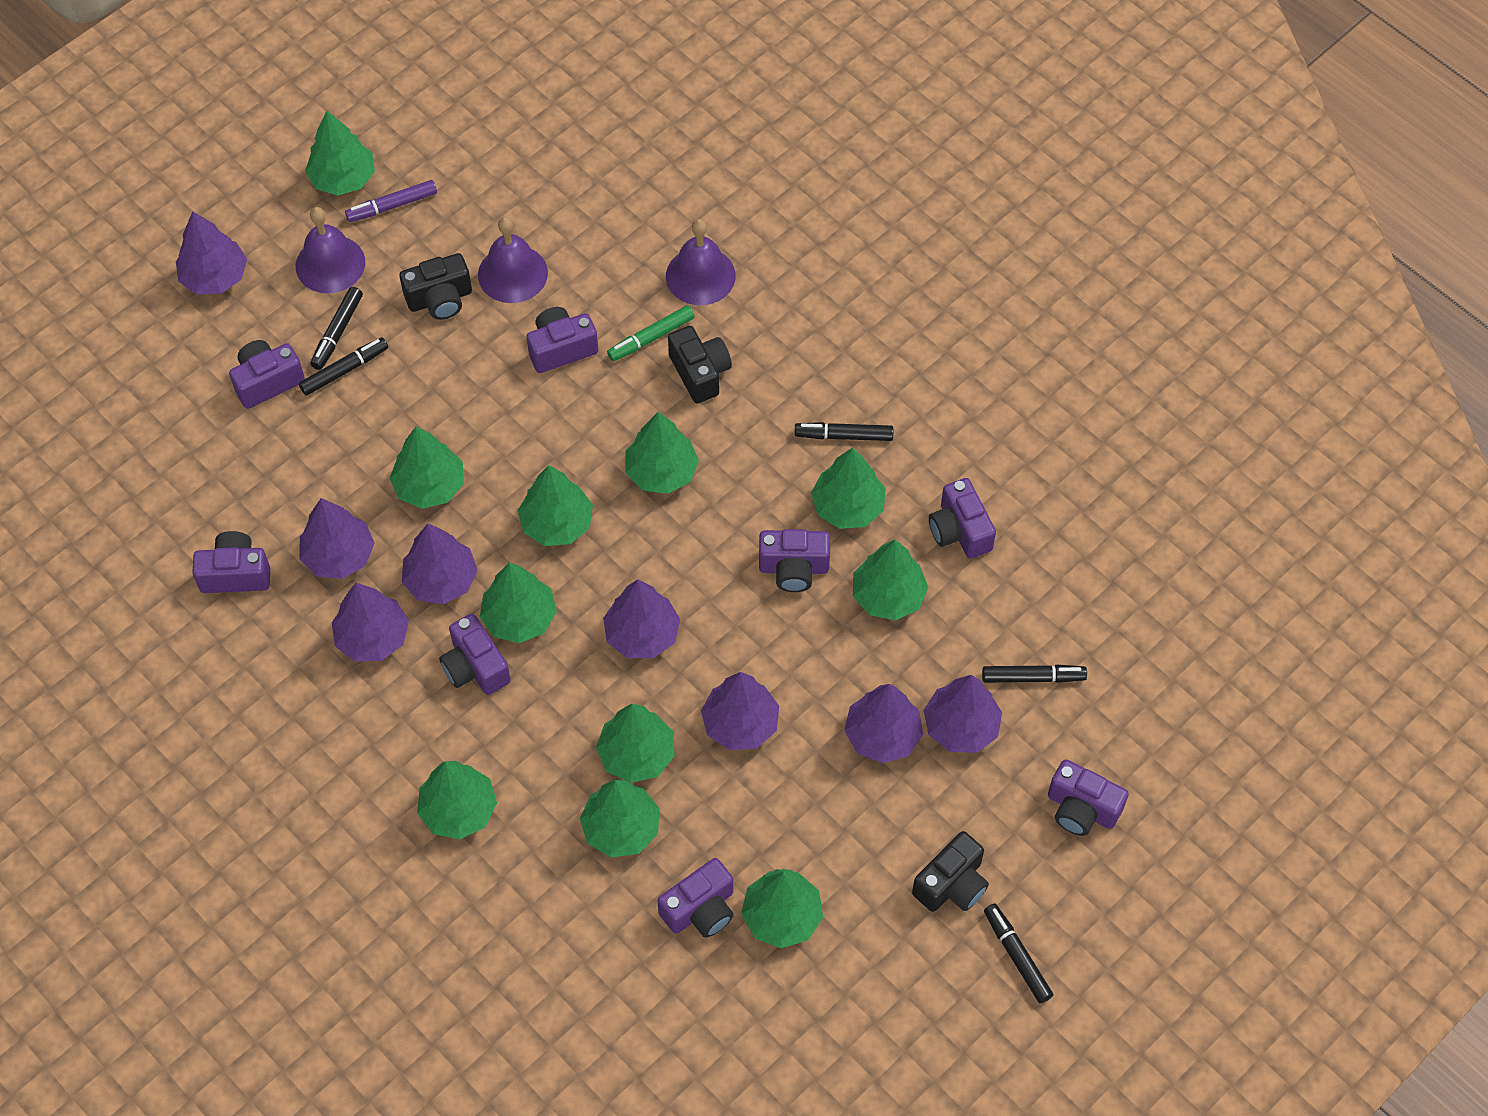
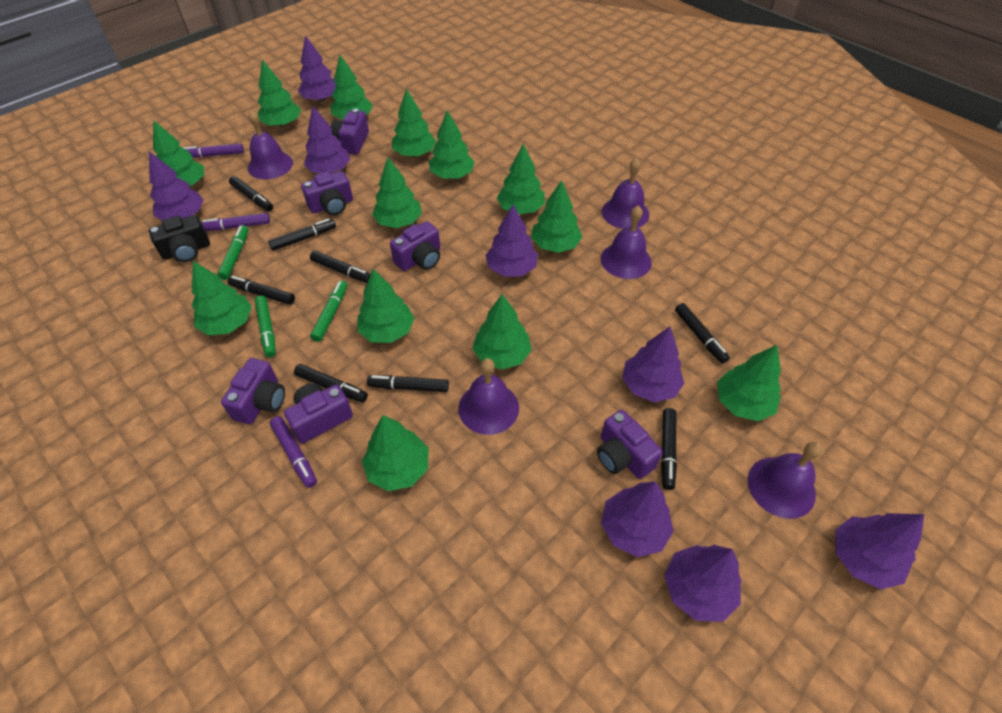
black camera: [399,253,472,320] [668,326,732,403] [912,831,989,912] = 3 -> [149,215,210,262] = 1
black marker: [299,337,388,396] [310,287,363,370] [794,422,893,441] [982,664,1087,683] [984,904,1053,1003] = 5 -> [228,276,295,305] [229,176,273,211] [268,219,336,251] [294,364,368,402] [310,251,371,283] [367,375,449,392] [661,408,677,490] [675,303,730,364] = 8
green marker: [607,305,694,361] = 1 -> [217,225,249,280] [255,295,276,357] [310,280,347,342] = 3
green tree: [305,111,375,196] [389,426,464,509] [417,761,497,839] [480,562,557,643] [518,465,593,546] [580,779,659,858] [596,704,675,783] [625,412,699,494] [741,869,823,948] [811,448,886,529] [853,540,928,620] = 11 -> [153,120,204,186] [192,261,252,336] [258,60,301,127] [330,55,373,120] [357,269,414,343] [362,415,429,491] [372,157,422,228] [392,89,436,157] [429,110,475,179] [472,294,532,370] [497,144,545,214] [531,180,582,253] [717,345,781,421] = 13
purple bell: [296,207,365,293] [478,217,548,303] [666,219,736,305] = 3 -> [248,110,293,179] [458,358,519,435] [601,158,649,229] [601,206,652,279] [748,441,822,519] = 5
purple camera: [192,531,270,593] [229,340,305,409] [439,614,511,695] [527,307,598,373] [657,858,734,938] [759,529,830,592] [929,478,996,559] [1048,759,1129,836] = 8 -> [221,358,285,425] [284,383,353,444] [301,171,353,215] [331,109,369,155] [390,221,440,271] [597,410,663,479] = 6
purple marker: [345,180,437,222] = 1 -> [183,144,244,158] [201,213,270,231] [270,416,317,488] = 3

